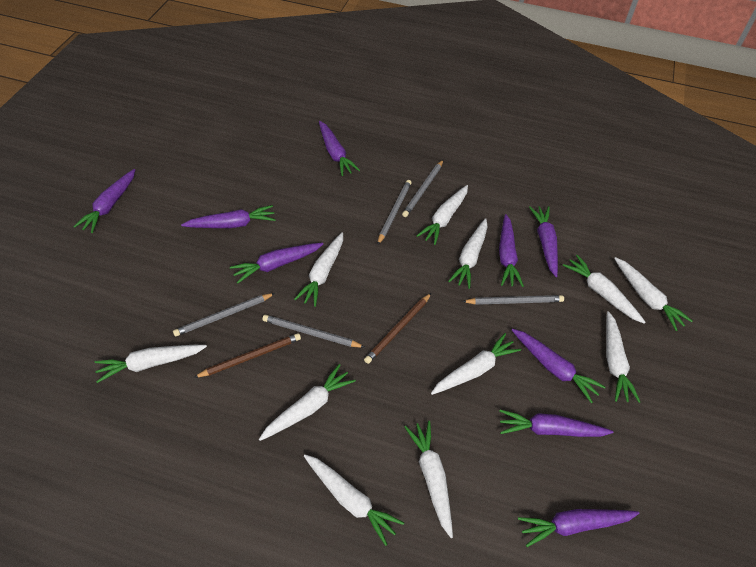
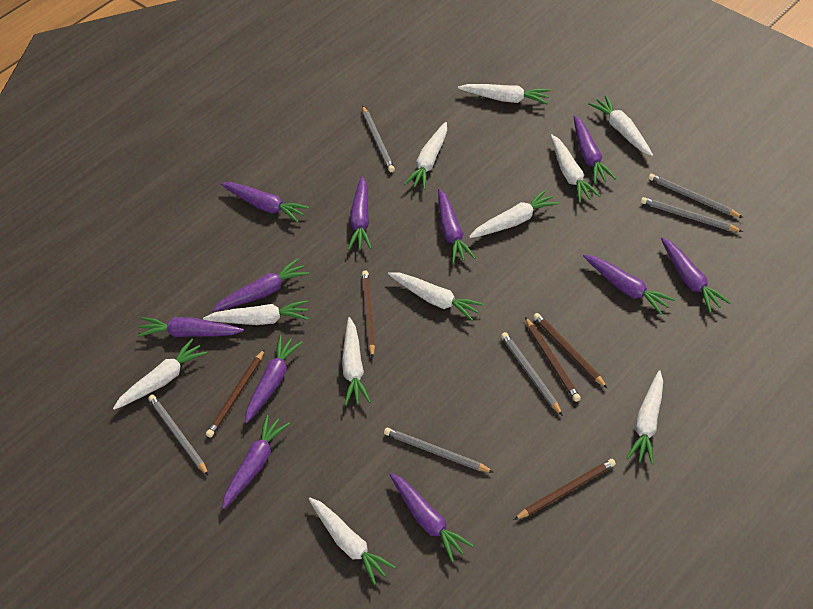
brown pencil: [194,333,301,378] [364,293,431,364] = 2 -> [206,349,265,438] [362,271,375,358] [514,459,616,520] [525,317,581,402] [533,313,607,388] = 5
grey pencil: [173,293,275,336] [263,315,364,348] [377,180,412,245] [402,160,443,217] [462,295,564,305] = 5 -> [148,395,209,476] [362,106,395,172] [384,428,493,472] [501,332,563,416] [641,197,743,232] [648,174,743,218] = 6
purple carrot: [73,169,135,233] [181,205,276,228] [230,243,323,284] [319,121,360,176] [499,214,524,287] [499,410,613,437] [512,329,605,403] [518,509,639,547] [529,206,558,277] = 9 -> [137,317,244,337] [212,258,309,312] [221,182,309,223] [222,415,290,509] [245,335,303,423] [348,176,372,250] [389,473,474,562] [438,189,476,264] [574,116,616,184] [583,255,675,315] [661,237,731,313] = 11

